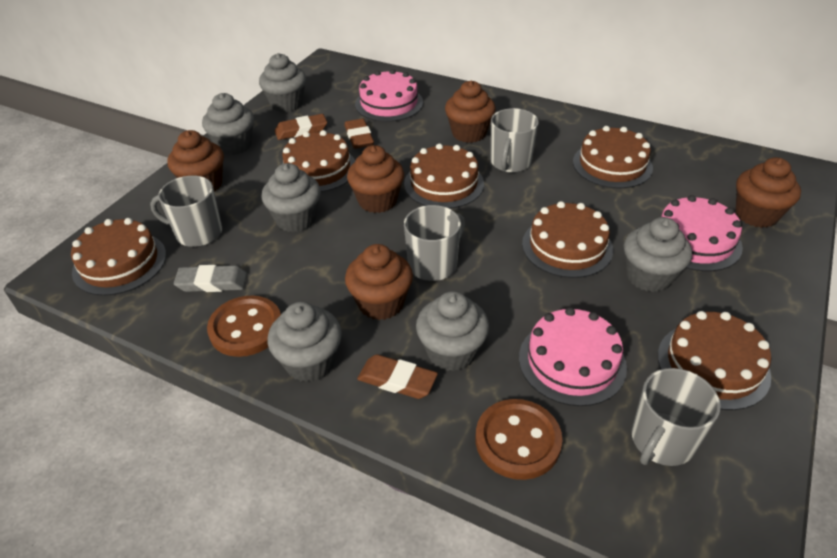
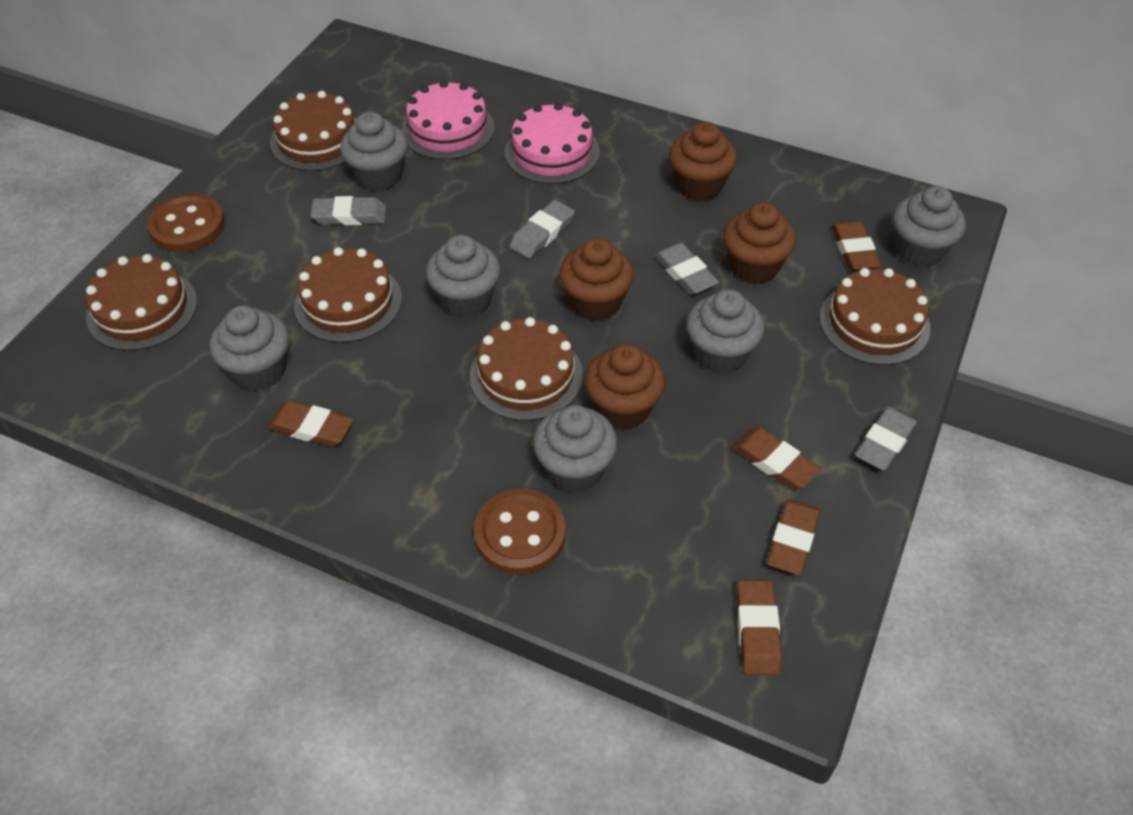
brown cake: [71,218,166,296] [282,130,356,192] [404,144,484,209] [522,201,613,278] [573,126,653,189] [658,311,771,410] = 6 -> [86,254,197,351] [270,91,356,171] [294,247,402,343] [470,317,583,421] [820,268,930,365] = 5
brown cupcake: [167,130,224,192] [345,244,413,320] [347,145,404,213] [445,80,496,143] [736,157,801,228] = 5 -> [559,238,634,321] [585,344,665,430] [669,122,737,201] [723,202,796,284] = 4
brown eraser: [275,114,327,140] [344,119,374,149] [357,354,438,399] = 3 -> [267,400,353,447] [732,427,821,489] [736,580,782,675] [767,499,820,575] [831,221,881,271] = 5
grey eraser: [174,265,247,292] = 1 -> [311,196,386,225] [510,200,575,259] [654,243,719,295] [855,407,917,471] = 4
grey mug: [150,176,222,247] [404,205,465,281] [490,108,539,173] [632,368,721,466] = 4 -> none = 0
pink cake: [355,69,423,122] [519,307,627,406] [661,195,743,271] = 3 -> [401,80,495,160] [505,103,600,184] = 2

